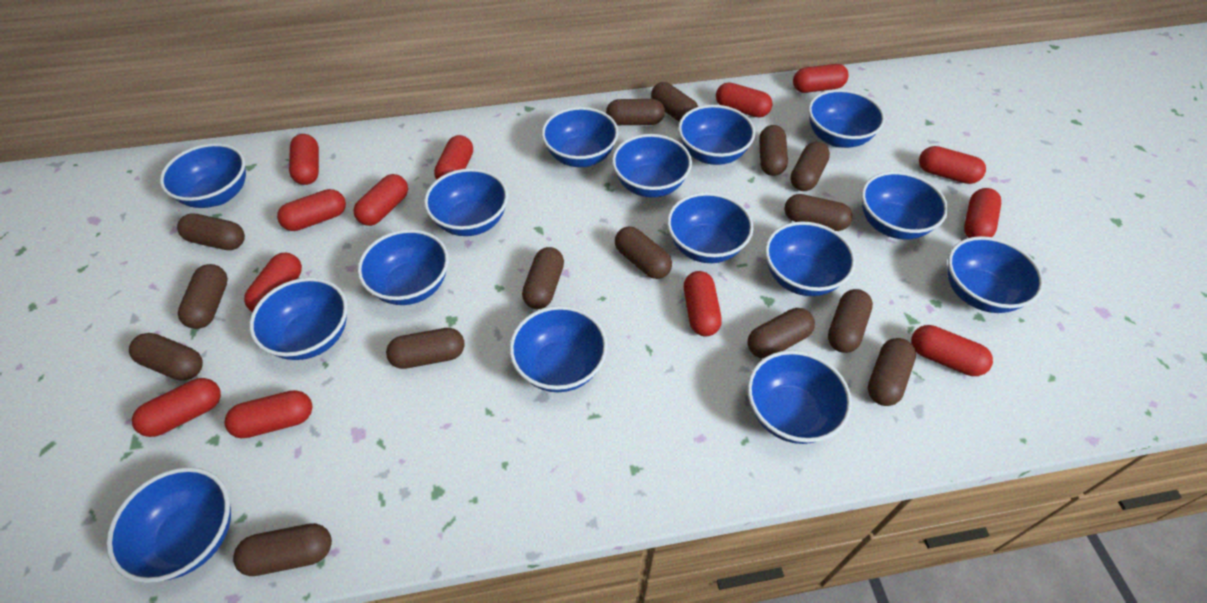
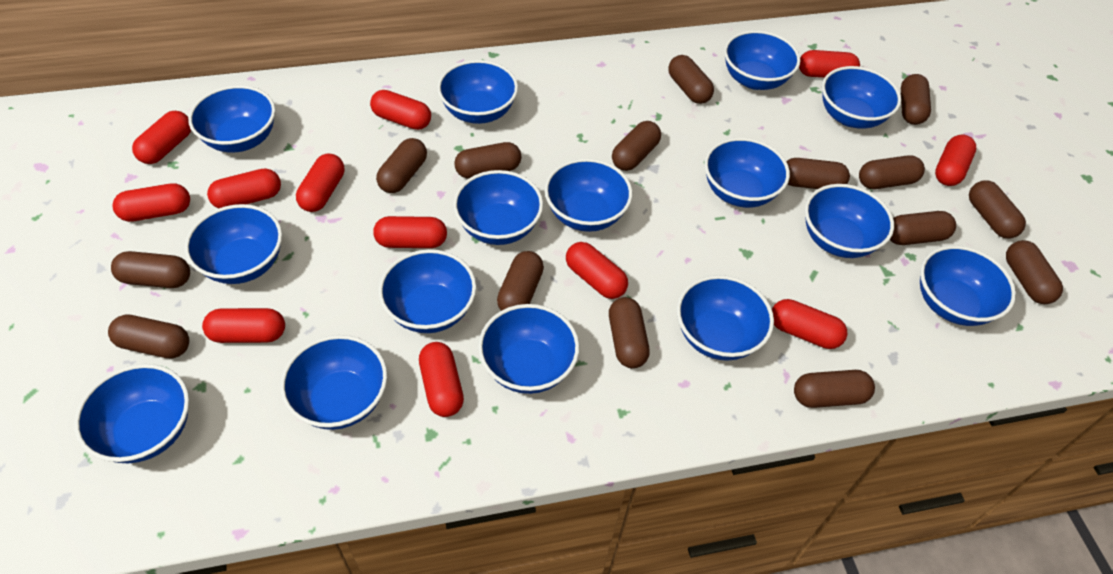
red capsule: [132,378,221,437] [225,390,312,438] [244,253,302,312] [277,189,346,231] [289,134,319,185] [354,174,408,226] [434,135,473,180] [684,271,722,336] [716,82,772,118] [793,64,848,93] [911,325,993,376] [919,146,986,184] [964,188,1001,238] = 13 -> [112,183,190,222] [132,111,191,164] [202,308,285,343] [207,168,281,209] [296,154,344,212] [370,90,431,130] [373,216,447,248] [419,342,464,417] [566,242,628,299] [772,299,847,349] [799,50,860,78] [935,135,976,186] = 12

